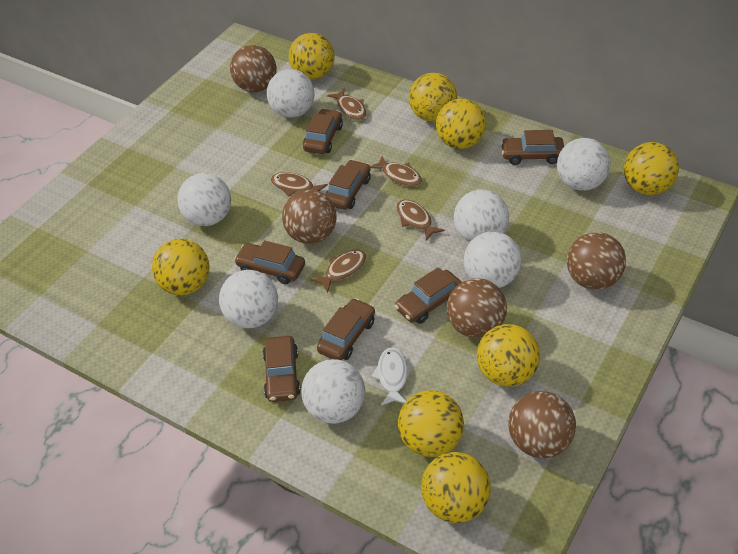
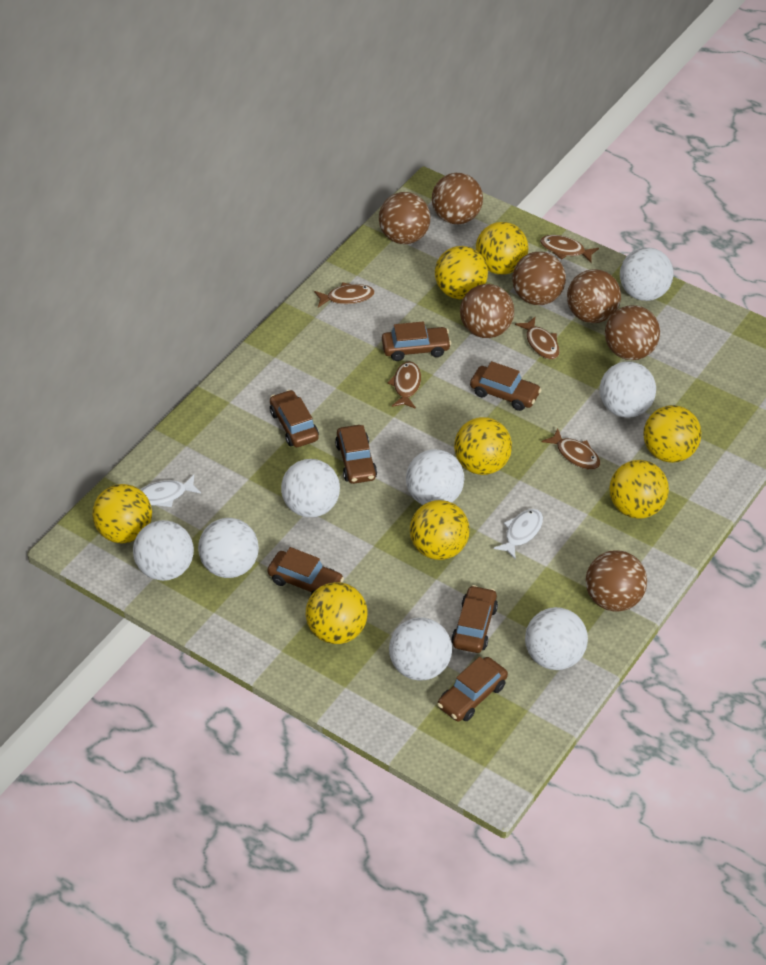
brown ball: [230,45,277,92] [282,189,337,244] [447,278,507,338] [508,391,576,458] [567,232,626,290] = 5 -> [379,192,430,244] [432,173,483,224] [460,284,514,338] [512,252,566,305] [567,269,621,323] [586,550,647,612] [605,305,660,360] = 7
white ball: [177,173,231,226] [219,270,278,328] [267,69,314,118] [301,359,365,424] [454,190,509,242] [464,231,522,288] [557,138,611,191] = 7 -> [133,520,194,581] [198,518,259,578] [281,459,340,517] [389,617,452,681] [406,449,464,505] [525,607,588,670] [600,361,656,418] [620,247,674,301] = 8
white fish: [371,348,408,405] = 1 -> [140,475,201,507] [493,509,543,560] = 2

